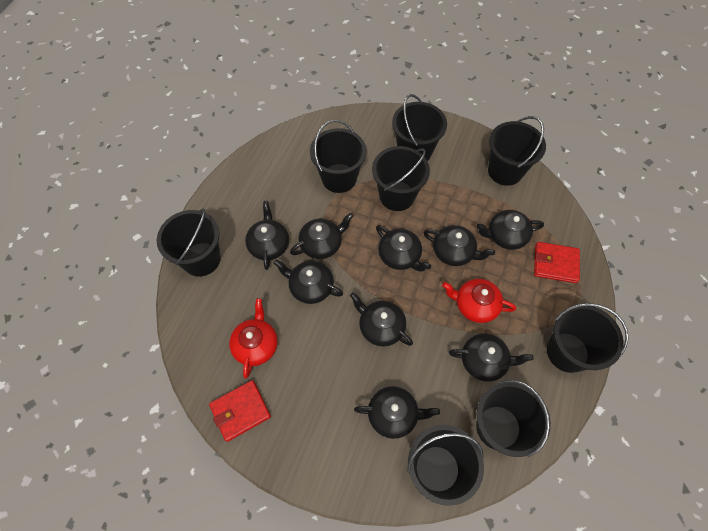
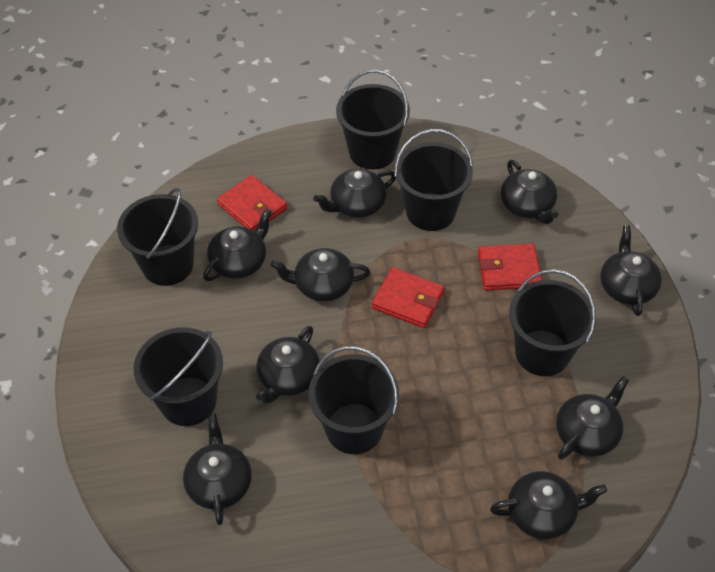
black bucket: [157,208,221,277] [310,120,366,193] [372,146,430,211] [392,94,447,161] [407,425,484,506] [476,380,551,457] [488,116,546,186] [547,303,629,373] = 8 -> [117,188,198,286] [134,327,223,426] [308,346,399,454] [336,70,410,170] [394,129,473,231] [509,269,596,376] = 6
red teapot: [229,298,278,378] [442,279,516,323] = 2 -> none = 0
red wallet: [209,380,271,442] [534,242,580,283] = 2 -> [217,175,287,231] [372,267,445,328] [478,243,542,290] = 3

